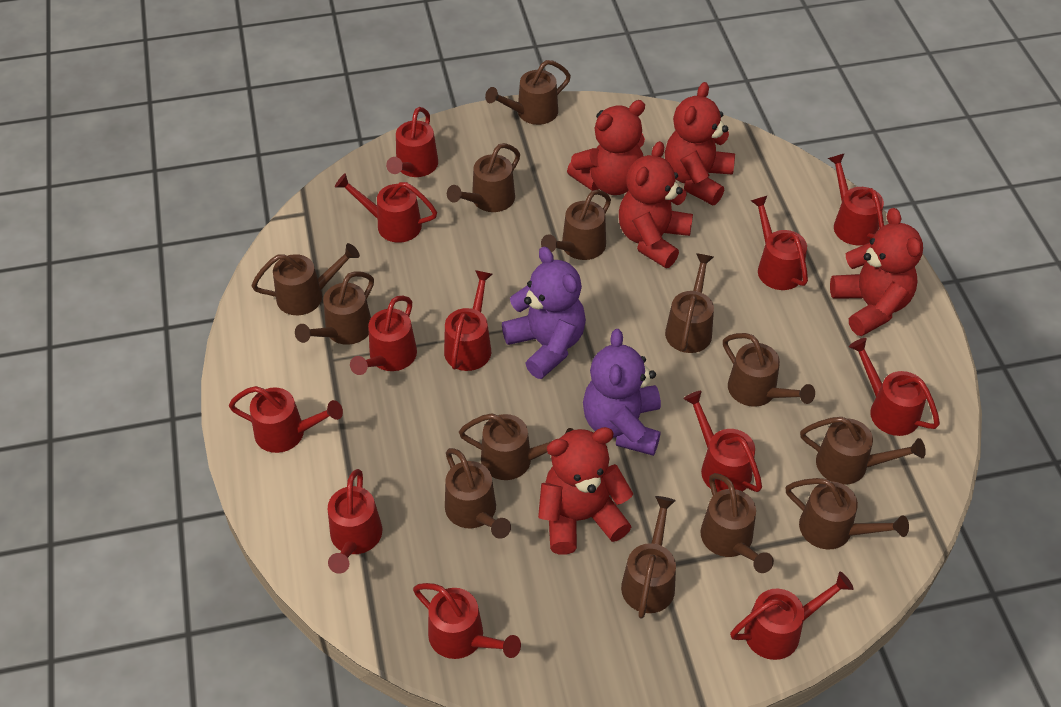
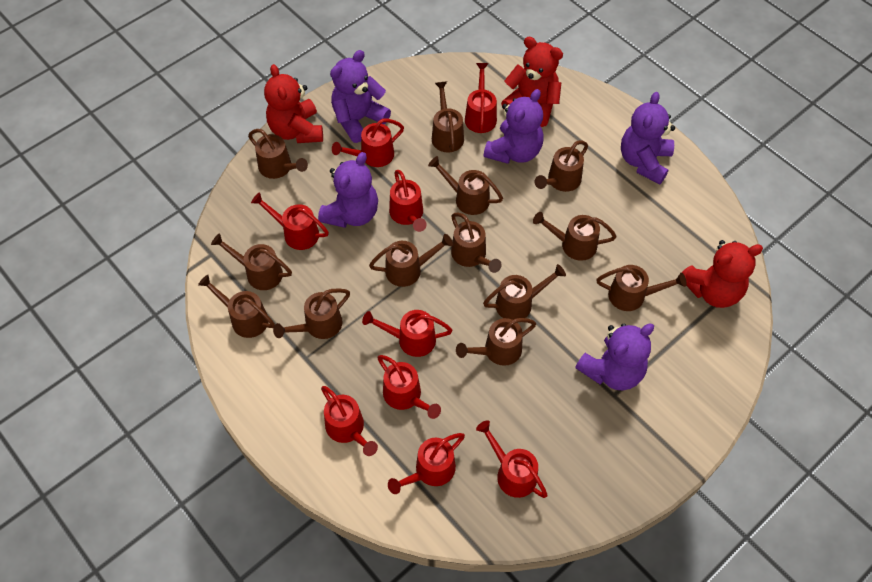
purple teddy bear: [502,247,586,379] [583,329,661,456] = 2 -> [318,152,378,228] [330,50,391,143] [484,89,544,164] [575,323,654,390] [621,92,675,184] = 5
red teddy bear: [538,427,633,555] [567,100,645,195] [619,141,693,268] [665,82,735,205] [830,208,923,336] = 5 -> [264,64,323,143] [501,37,563,127] [682,240,763,308] = 3
red watering can: [229,386,343,453] [328,469,382,574] [335,173,437,243] [350,296,417,375] [386,107,438,177] [413,583,521,659] [444,270,492,371] [683,391,762,492] [730,571,853,660] [751,195,808,290] [828,153,884,246] [849,338,940,436] = 12 -> [251,192,329,250] [321,386,378,456] [332,119,404,167] [362,310,452,357] [377,355,441,419] [388,433,465,494] [389,170,427,232] [465,63,497,133] [476,420,548,498] = 9

